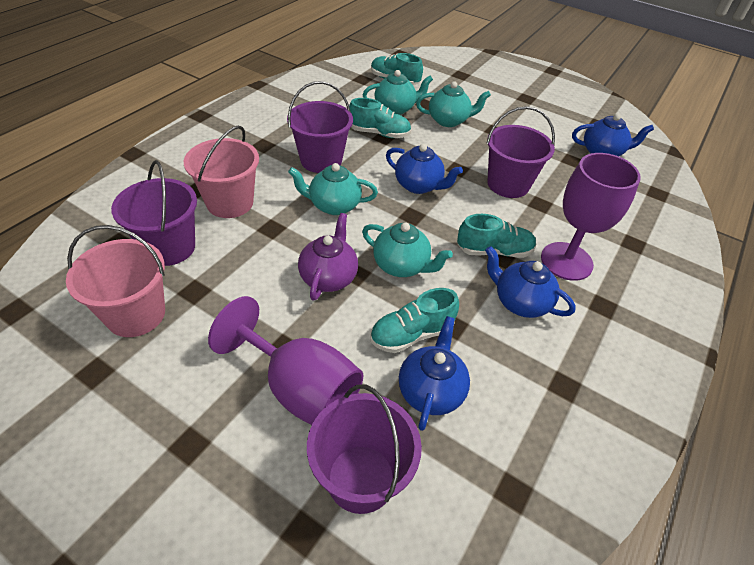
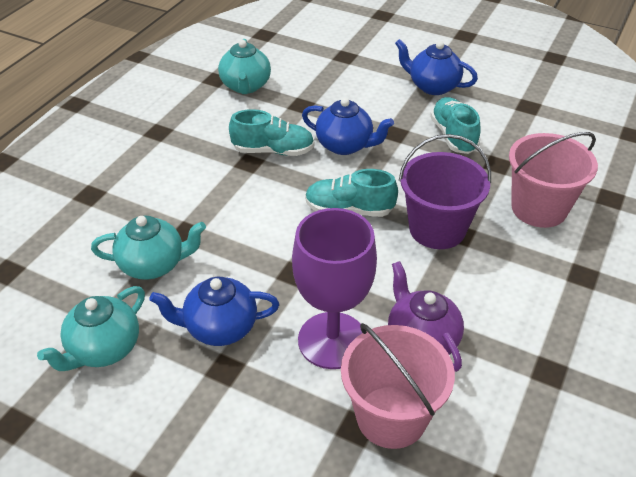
blue teapot: [386,144,463,194] [399,316,470,431] [485,246,576,318] [572,113,654,156] = 4 -> [149,277,279,346] [302,98,394,155] [395,39,478,95] = 3
purple bucket: [111,160,197,266] [287,81,353,173] [307,385,422,514] [486,106,555,198] = 4 -> [399,134,491,249] = 1
purple goblet: [208,296,363,425] [541,153,641,281] = 2 -> [292,208,377,369] = 1
turquoise shoe: [349,98,411,138] [370,288,459,353] [371,53,423,85] [457,214,537,258] = 4 -> [229,109,314,156] [305,169,398,217] [430,97,481,154] = 3
turquoise teapot: [288,163,378,215] [362,223,453,277] [363,70,433,115] [416,81,491,127] = 4 -> [37,286,145,371] [91,216,206,280] [218,39,271,94] = 3

